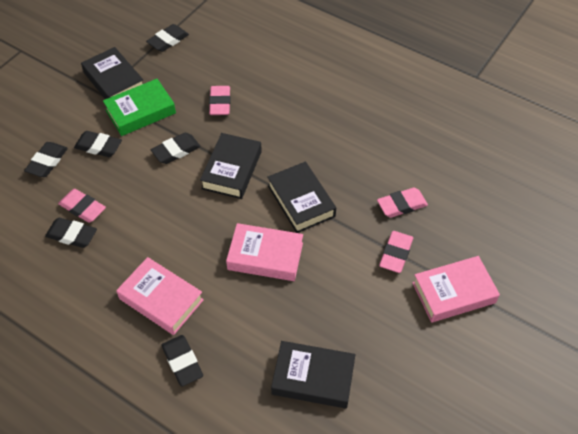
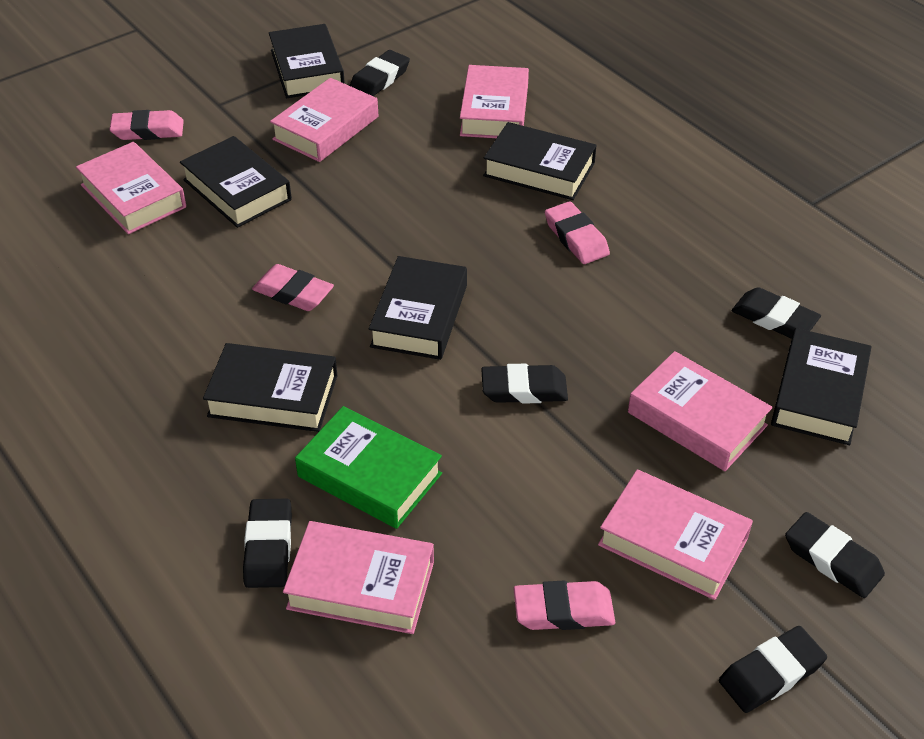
black book: [81,47,143,99] [200,133,262,199] [267,162,336,233] [271,341,356,409] = 4 -> [180,136,292,228] [203,343,338,432] [269,24,345,98] [368,256,467,360] [483,122,597,200] [771,328,872,445] = 6
pink book: [116,257,204,335] [226,223,303,281] [412,256,500,322] = 3 -> [76,142,186,234] [270,78,378,162] [283,521,434,634] [460,65,529,138] [598,469,753,600] [628,351,773,471] = 6

